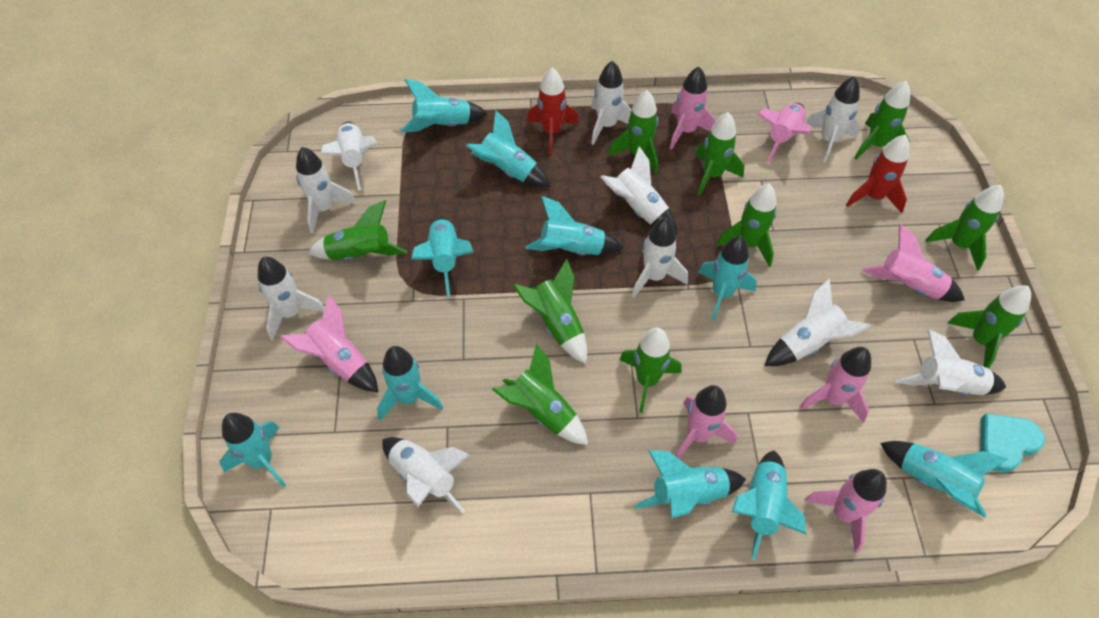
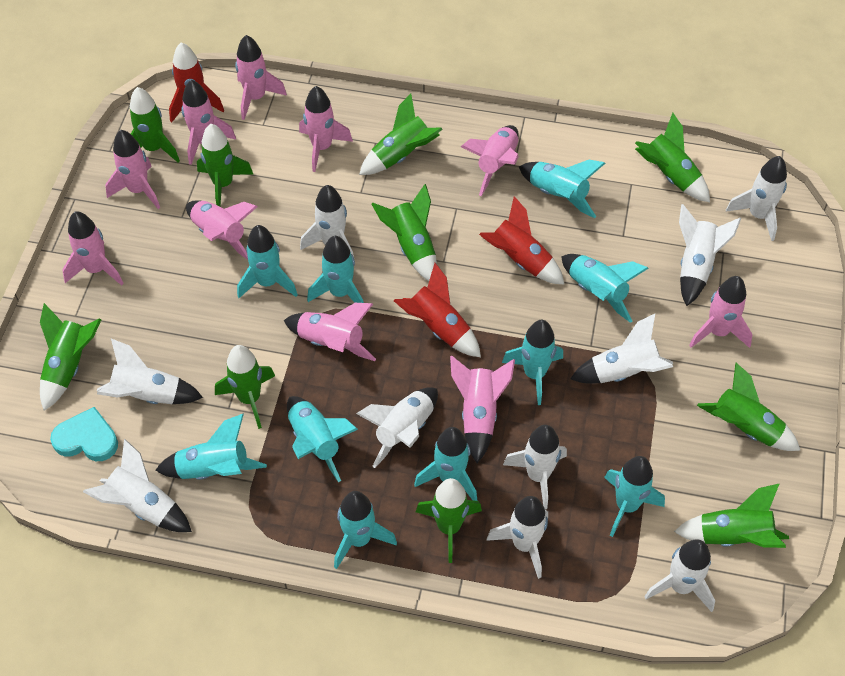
pink rocket: [280,295,378,392] [669,66,716,150] [676,385,737,459] [757,103,811,164] [799,347,871,423] [805,469,887,553] [862,224,965,302] = 7 -> [62,211,124,286] [105,130,160,209] [181,80,236,165] [186,200,258,260] [235,35,287,120] [284,303,376,361] [299,86,353,172] [450,356,515,463] [461,125,519,196] [689,276,753,348] = 10
red rocket: [527,68,579,155] [846,135,909,213] = 2 -> [169,42,224,122] [394,263,481,357] [479,196,565,285] = 3

